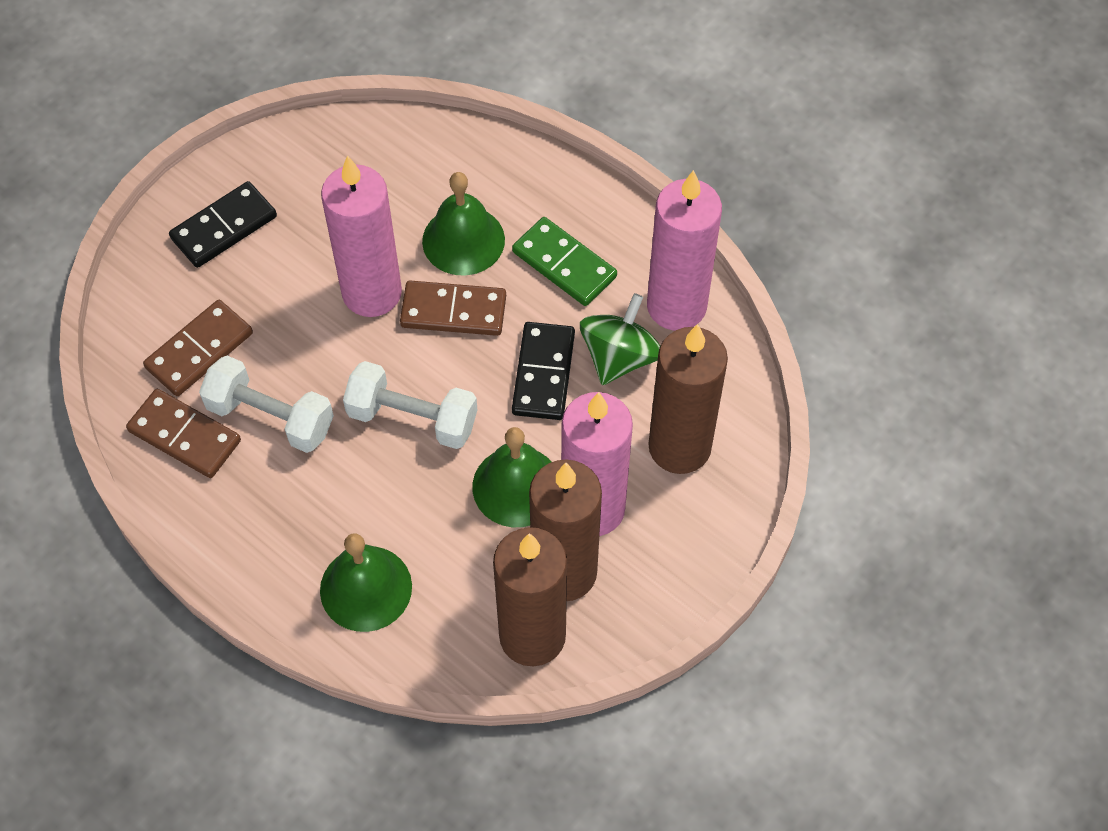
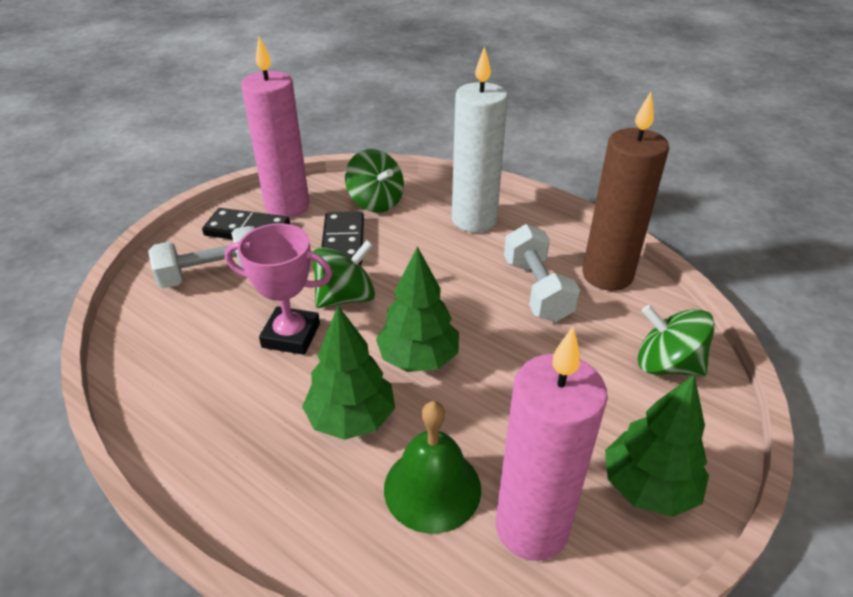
brown candle: [493,527,567,666] [529,460,602,601] [648,324,728,474] = 3 -> [582,92,669,291] = 1
brown domino: [126,389,241,478] [143,300,253,396] [400,280,506,336] = 3 -> none = 0
green bell: [320,533,412,632] [422,172,505,275] [472,427,552,527] = 3 -> [384,401,481,534] = 1
green domino: [512,217,617,306] = 1 -> none = 0
green spinning top: [580,293,660,385] = 1 -> [313,240,375,308] [345,149,404,213] [638,305,715,376] = 3
green tree: none = 0 -> [302,306,395,440] [376,246,459,372] [605,375,709,517] = 3
pink candle: [321,155,402,317] [561,392,633,536] [647,170,722,331] = 3 -> [241,36,310,218] [495,327,608,561] = 2
pink trophy: none = 0 -> [224,223,333,355] = 1
white candle: none = 0 -> [452,46,508,233] = 1

